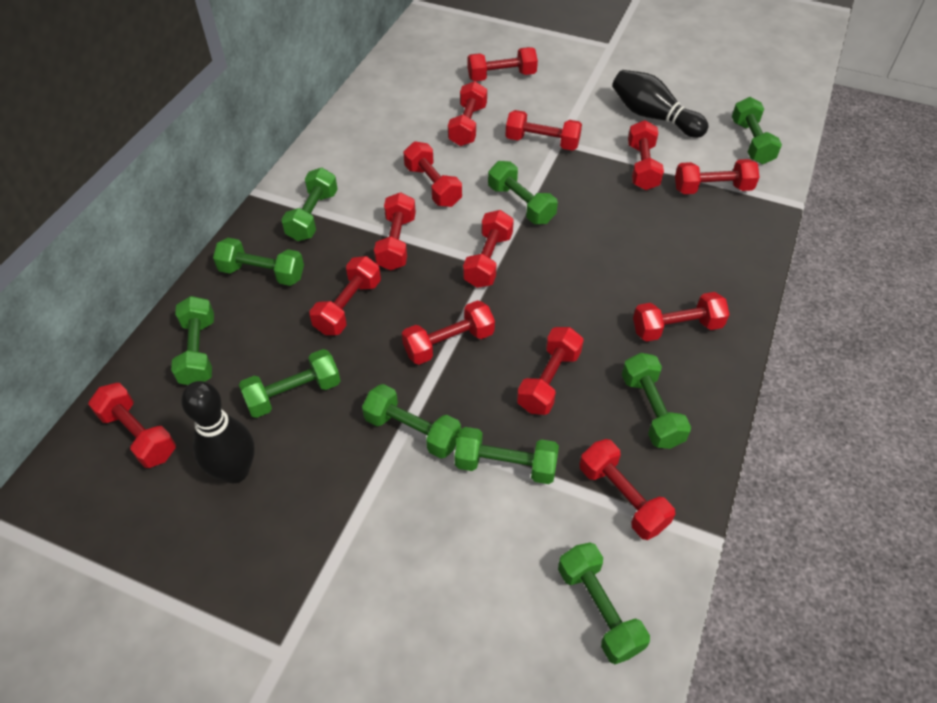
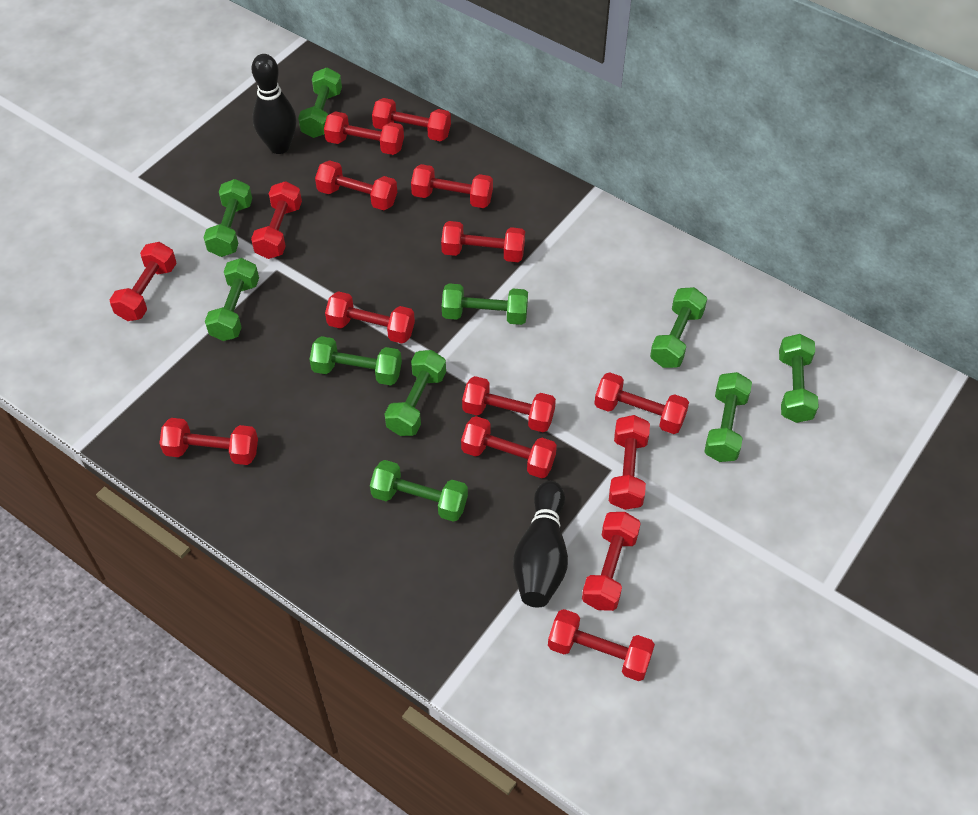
red dumbbell: [88,383,176,468] [310,256,381,335] [374,192,416,271] [402,300,495,365] [403,141,462,207] [448,81,487,146] [463,210,514,288] [468,47,538,81] [505,110,582,151] [517,327,584,415] [580,439,675,540] [628,120,664,190] [633,292,730,342] [675,159,759,194] = 14 -> [110,242,177,321] [159,418,258,465] [251,181,302,259] [315,160,397,210] [324,111,404,155] [325,291,415,343] [372,98,451,141] [411,164,493,208] [441,221,525,262] [461,416,557,478] [462,376,556,432] [548,609,655,681] [582,512,641,611] [594,372,689,434] [609,415,650,510] = 15

